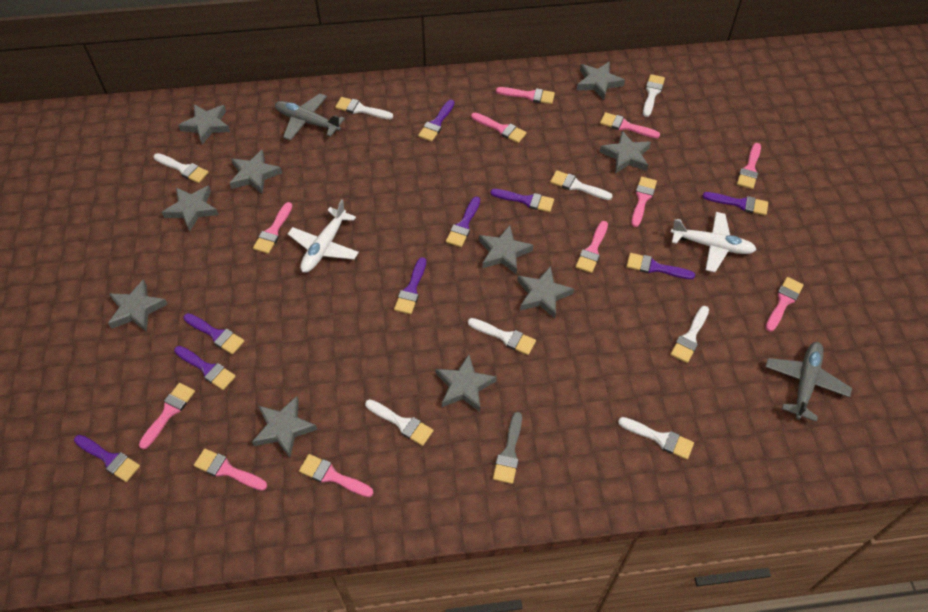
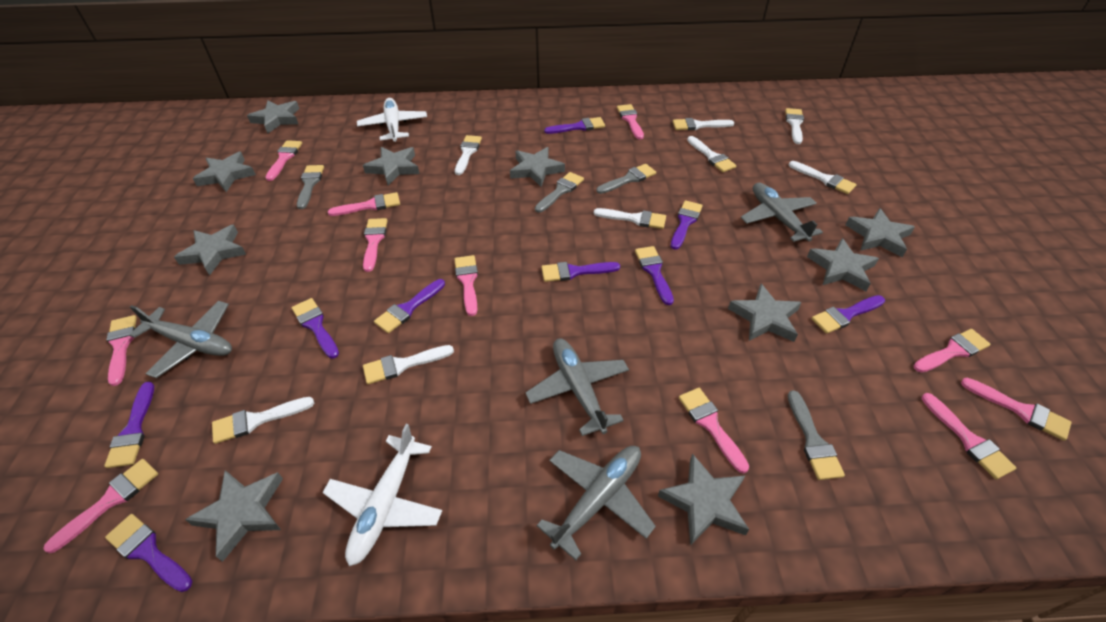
grey brush: [493,412,522,484] = 1 -> [297,165,324,209] [535,172,584,213] [596,164,656,194] [788,390,845,480] = 4
grey plane: [275,93,345,141] [765,342,852,422] = 2 -> [129,301,232,378] [525,338,629,436] [536,446,656,560] [741,183,823,242] = 4

